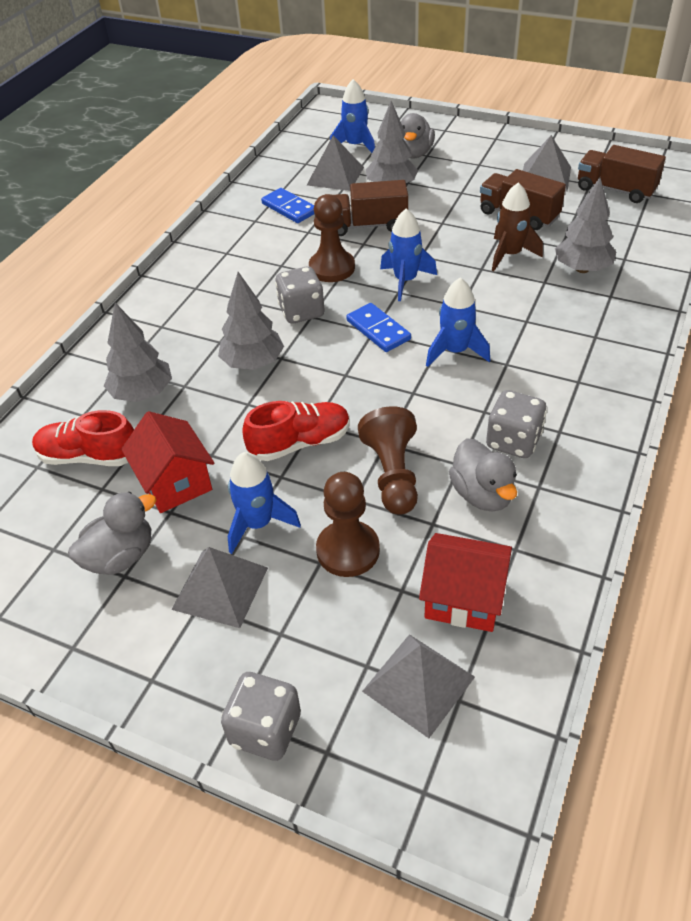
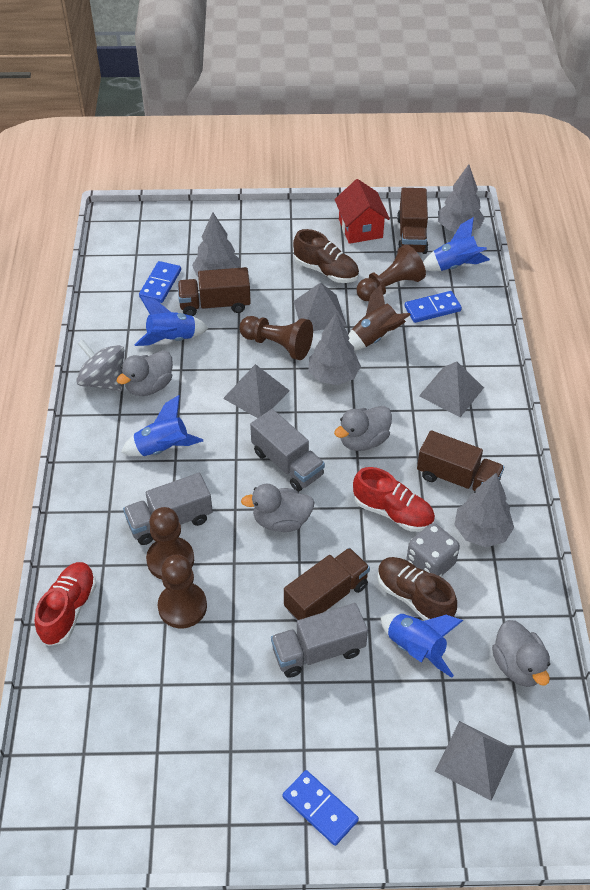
blue domino: [261,188,314,223] [346,303,411,352] = 2 -> [139,261,181,303] [283,770,359,846] [404,291,462,323] = 3
brown pawn: [309,194,355,282] [316,472,380,577] [358,406,418,515] = 3 -> [146,507,194,579] [158,554,207,628] [239,316,313,360] [357,245,426,301] = 4
brown shoe: none = 0 -> [293,229,359,283] [377,557,457,621] = 2
brown truck: [334,180,408,236] [480,169,566,230] [578,145,666,203] = 3 -> [177,267,251,316] [284,548,370,621] [397,188,428,254] [417,430,504,493] = 4
grey dice: [221,672,301,761] [275,266,324,323] [486,390,547,458] = 3 -> [406,523,460,577] = 1
grey duck: [68,492,157,575] [401,113,435,159] [449,438,517,511] = 3 -> [116,350,173,396] [241,484,315,532] [334,406,392,451] [492,620,550,687] = 4
grey spinning top: none = 0 -> [76,339,124,391] = 1
grey truck: none = 0 -> [123,473,213,545] [250,409,325,492] [271,603,368,678] = 3
red house: [121,411,214,513] [419,533,512,632] = 2 -> [335,179,390,244] = 1

